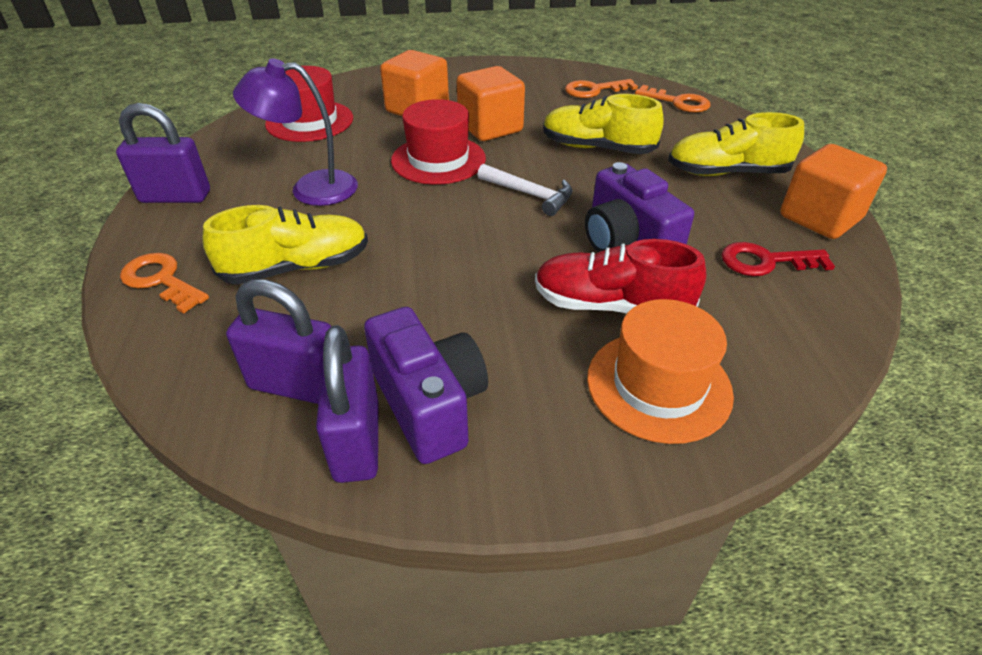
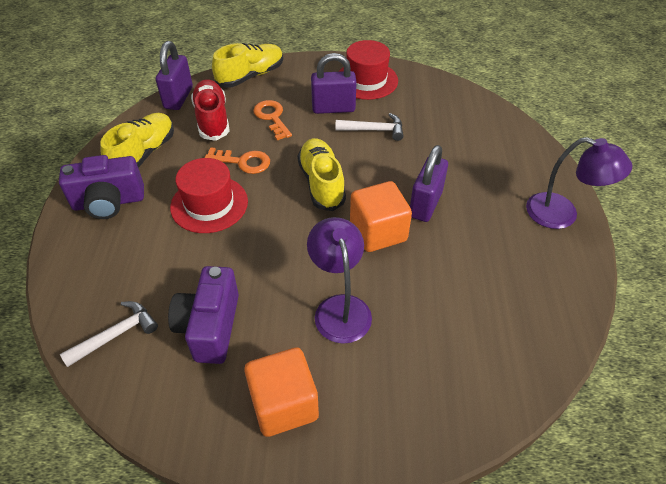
orange cube: [380,50,449,116] [457,66,525,141] [780,144,887,239] = 3 -> [244,347,319,437] [350,181,412,252] = 2
orange hat: [587,299,734,444] = 1 -> none = 0
orange key: [120,253,209,314] [565,79,638,98] [635,85,710,113] = 3 -> [205,147,270,174] [253,100,292,140] = 2
purple lamp: [233,58,358,206] = 1 -> [307,217,372,344] [526,137,632,229] = 2
red key: [721,242,835,276] = 1 -> none = 0
white hammer: [477,164,573,216] = 1 -> [60,301,158,367] [335,113,403,141] = 2

